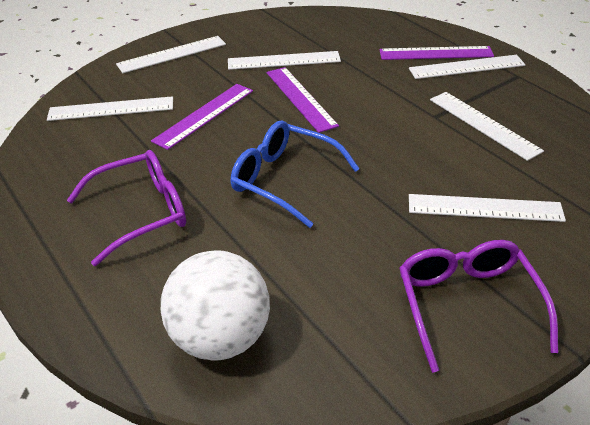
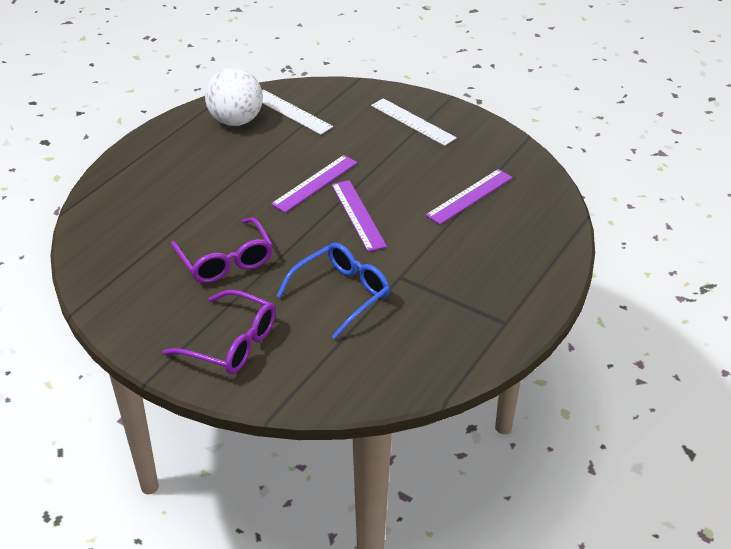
white ruler: [47,96,173,121] [116,36,226,73] [228,51,341,70] [409,55,526,79] [409,194,566,222] [430,92,544,161] = 6 -> [262,90,333,135] [371,98,457,146] = 2

